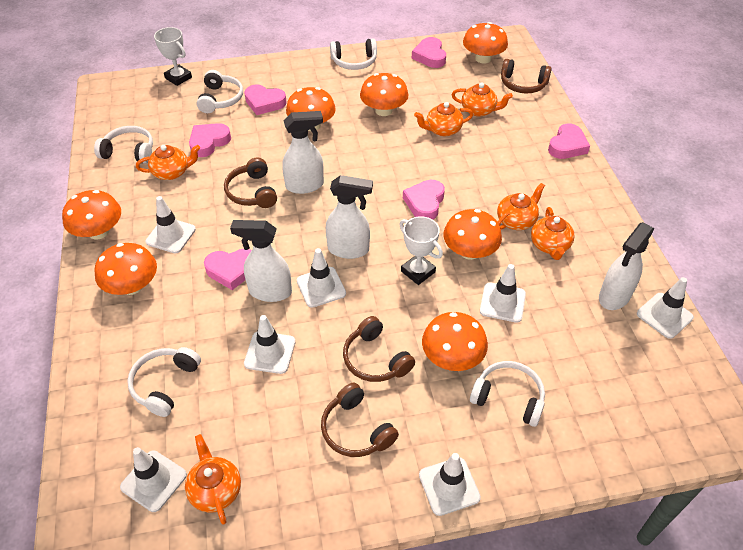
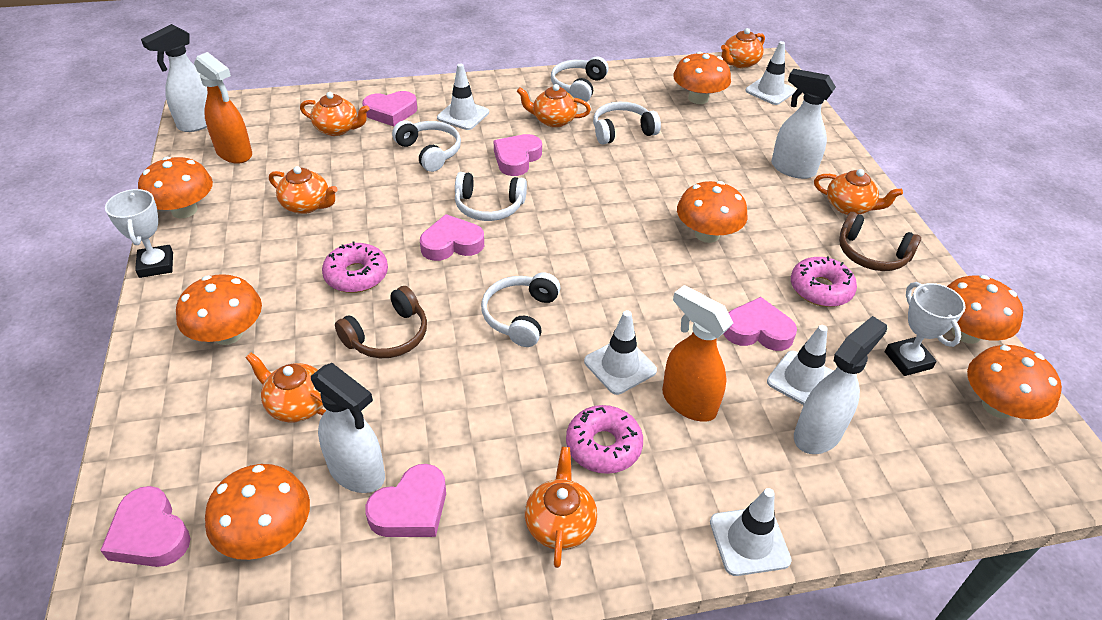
brown headphones: [224,157,277,208] [321,383,399,457] [343,316,415,382] [501,59,552,93] = 4 -> [335,286,427,358] [839,212,921,271] = 2
orange spray bottle: none = 0 -> [194,52,252,164] [662,285,733,422] = 2
orange teapot: [136,145,200,180] [185,434,241,525] [414,102,473,136] [451,82,513,117] [497,183,545,230] [531,207,575,260] = 6 -> [246,353,326,422] [269,166,338,214] [300,92,369,136] [517,84,591,128] [525,447,597,568] [721,28,765,68] [814,169,903,215] = 7
pink donut: none = 0 -> [322,242,388,293] [566,405,643,474] [791,256,857,307] = 3
white traffic cone: [120,447,187,512] [145,196,196,253] [244,315,295,374] [297,248,346,308] [419,453,481,516] [480,264,526,323] [637,277,694,339] = 7 -> [437,64,489,130] [584,310,657,395] [710,488,792,576] [745,41,796,105] [767,325,833,405] = 5

